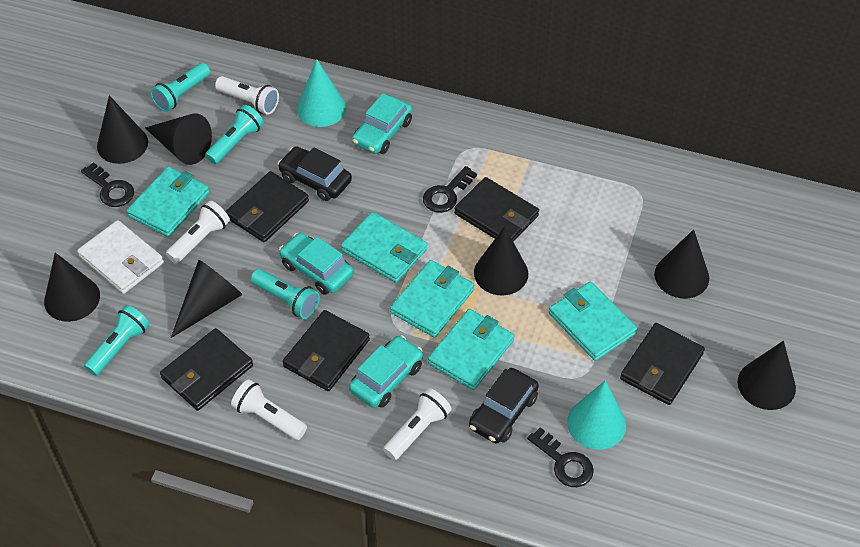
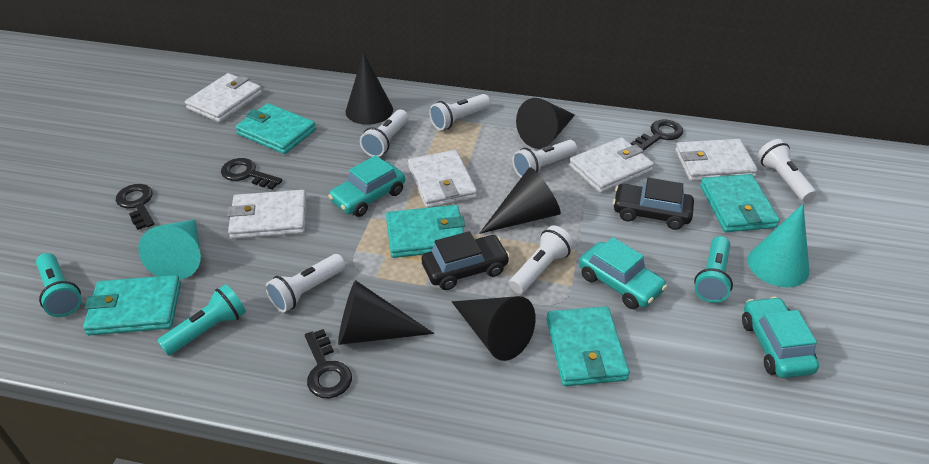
black cone: [44,252,100,322] [97,95,148,164] [145,114,212,165] [171,260,243,338] [474,226,528,296] [654,229,709,298] [738,341,796,410] = 7 -> [338,280,434,345] [346,52,393,125] [452,296,536,361] [479,167,561,234] [516,98,575,149] = 5
black key: [81,162,134,207] [423,166,477,213] [527,427,594,487] = 3 -> [116,184,155,230] [221,158,283,190] [305,329,352,398] [631,119,683,150] = 4
black wallet: [160,328,253,411] [225,171,309,242] [282,310,370,391] [454,177,539,242] [620,323,705,405] = 5 -> none = 0
turquoise flashlight: [84,305,150,376] [150,63,210,112] [205,105,264,164] [250,269,320,319] = 4 -> [36,253,81,317] [157,284,246,355] [694,236,733,303] = 3
white flashlight: [166,201,230,264] [215,76,279,115] [231,379,307,440] [383,388,452,460] = 4 -> [266,254,345,313] [360,109,409,157] [429,94,490,130] [509,226,574,294] [512,140,577,177] [758,139,817,202] = 6
white wallet: [77,220,164,294] = 1 -> [185,73,262,123] [227,190,307,239] [408,150,477,208] [569,137,654,193] [675,139,758,181] = 5

